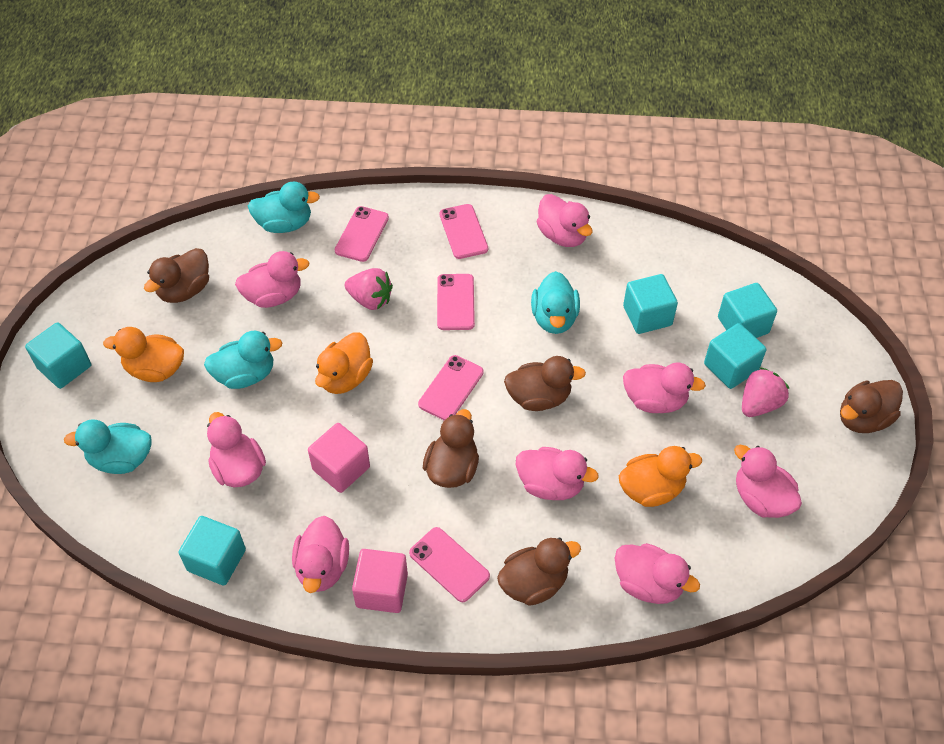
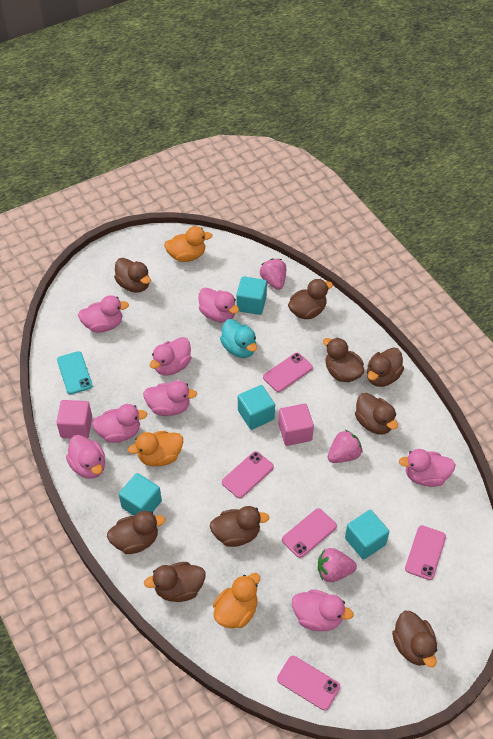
brown duck: [144,248,209,303] [423,409,479,488] [497,537,581,606] [504,356,586,411] [840,380,903,433] = 5 -> [107,511,166,554] [114,258,151,293] [144,562,205,602] [210,506,269,547] [288,279,333,319] [323,338,364,382] [355,393,398,435] [367,348,404,387] [392,611,437,667] = 9
pink strawberry: [345,268,393,310] [742,367,789,417] = 2 -> [260,259,286,290] [318,548,357,582] [328,430,363,463] = 3
turquoise cube: [25,322,91,389] [178,516,246,585] [623,274,678,334] [704,323,766,389] [718,283,777,338] = 5 -> [119,473,162,516] [236,276,267,315] [238,385,275,430] [345,510,389,560] = 4
turquoise duck: [64,419,152,474] [204,331,283,389] [248,181,320,233] [531,271,580,334] = 4 -> [220,319,257,358] = 1
turquoise phone: none = 0 -> [57,351,93,394] = 1

